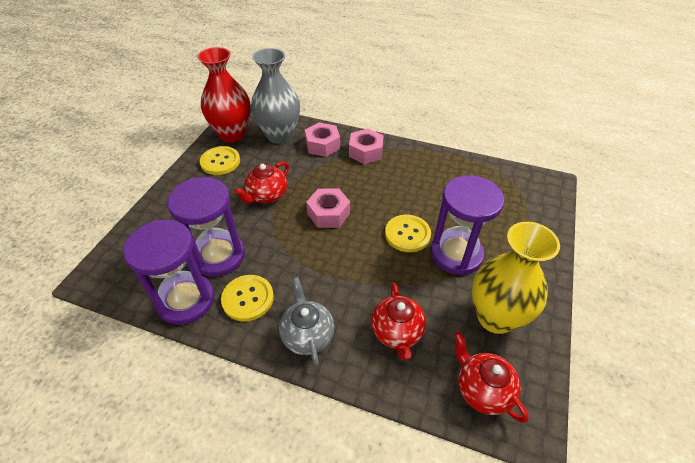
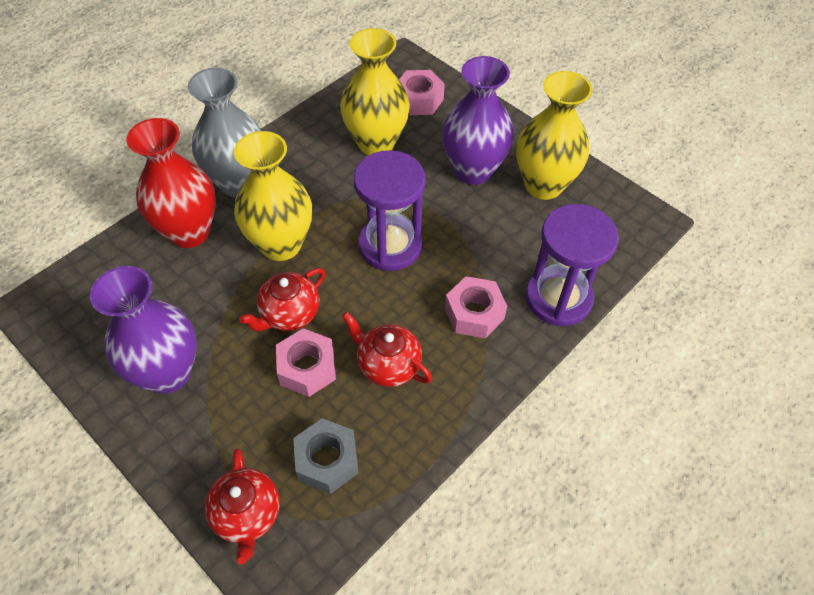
grey nut: none = 0 -> [293,418,359,494] = 1
grey teapot: [279,277,335,367] = 1 -> none = 0
purple hourglass: [123,220,214,325] [167,177,245,277] [431,175,504,275] = 3 -> [353,150,426,271] [526,204,619,326] = 2
purple vase: none = 0 -> [90,266,197,394] [442,56,514,185] = 2
yellow button: [200,146,240,175] [221,275,274,322] [385,215,431,252] = 3 -> none = 0
yellow vase: [472,222,560,334] = 1 -> [234,131,312,261] [340,28,410,155] [516,71,593,200] = 3

